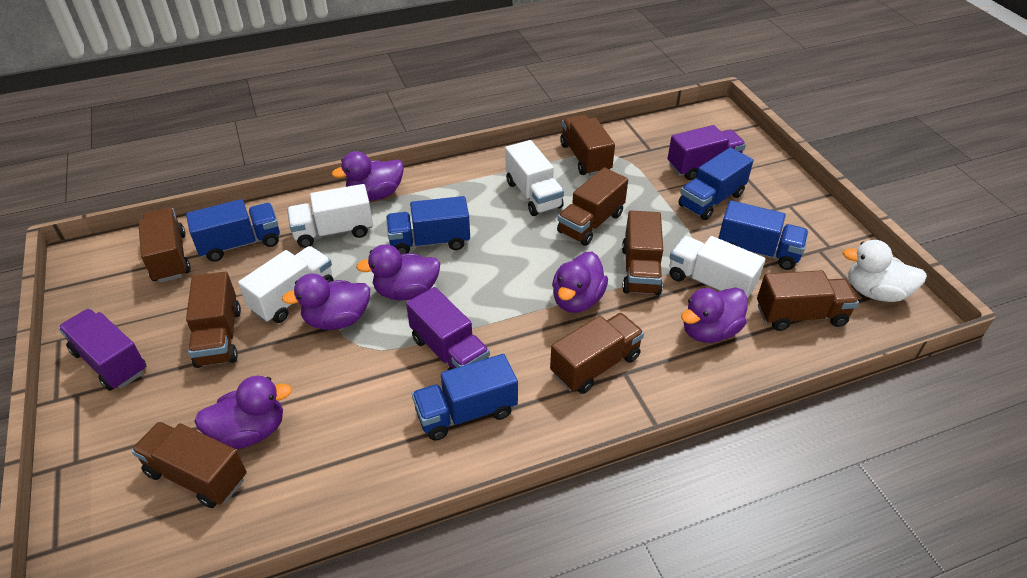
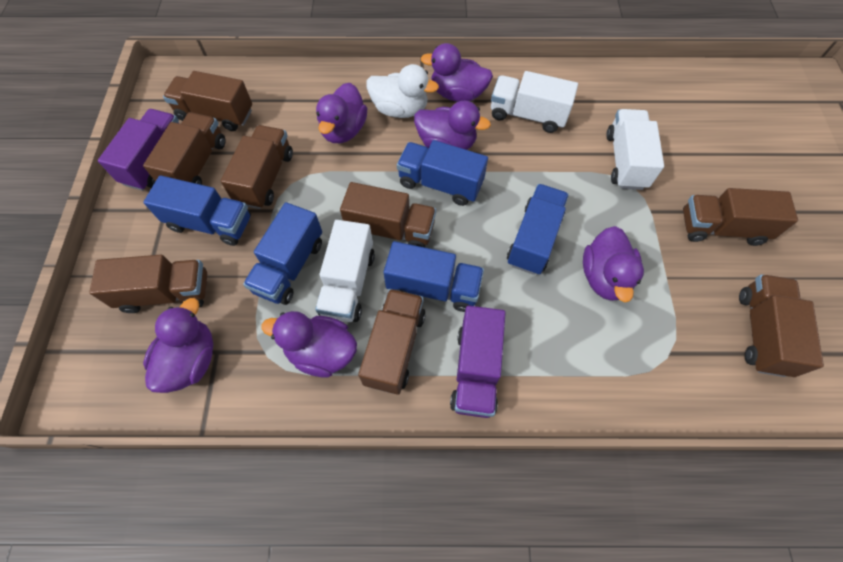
purple truck: [58,309,146,391] [406,287,490,370] [668,125,746,180] = 3 -> [98,109,179,191] [450,306,506,418] = 2
white truck: [238,246,334,323] [287,184,373,248] [505,140,564,216] [669,236,765,298] = 4 -> [315,220,375,322] [491,71,578,133] [606,109,664,190] = 3

